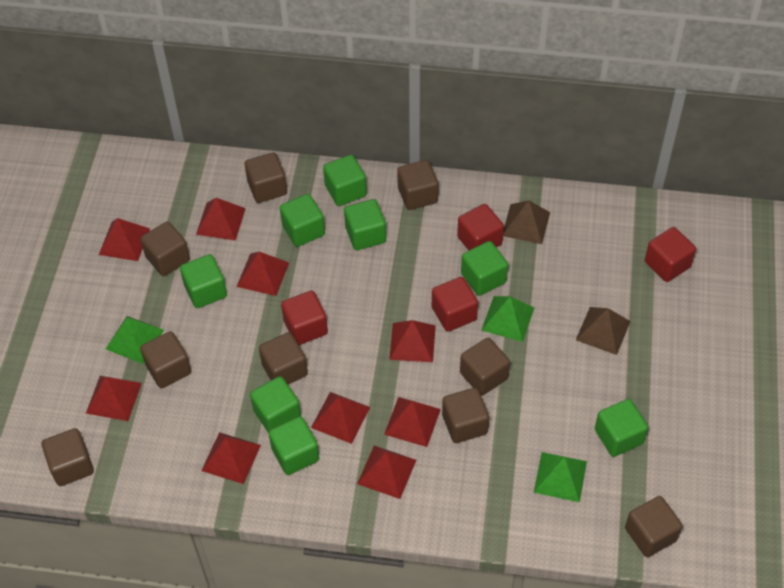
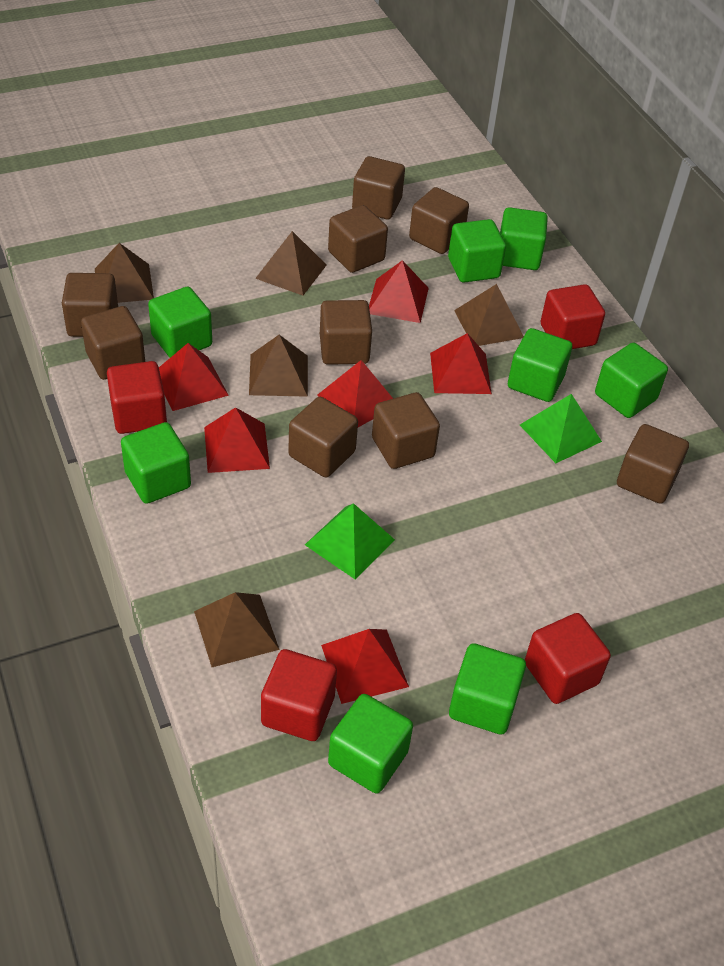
brown pyramid: [503,200,550,244] [576,307,631,355] = 2 -> [95,243,154,303] [194,592,280,667] [249,335,308,397] [255,231,327,296] [454,284,524,346] = 5
green pyramid: [106,316,164,364] [482,296,534,342] [534,452,587,502] = 3 -> [305,503,395,579] [520,394,602,463] = 2
red pyramid: [86,376,142,421] [99,218,150,261] [196,198,246,241] [201,432,261,484] [237,252,289,296] [311,392,370,444] [357,446,416,499] [384,397,441,447] [389,320,436,362] = 9 -> [159,343,229,411] [204,407,270,473] [317,360,393,427] [321,629,409,704] [369,260,429,323] [430,333,492,394] = 6

